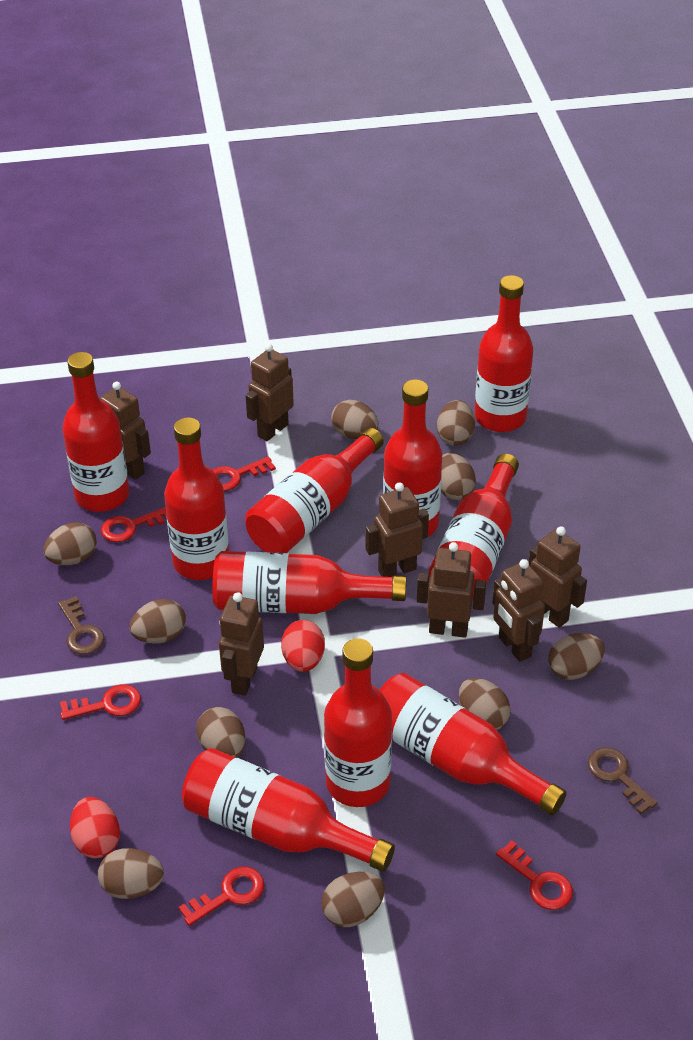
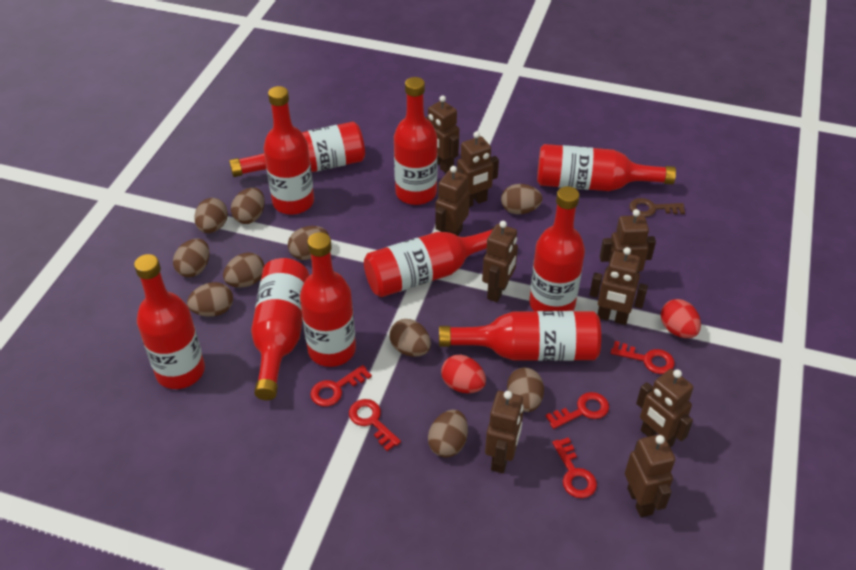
brown key: [58,596,104,654] [588,747,658,814] = 2 -> [629,198,685,217] = 1
brown robot: [100,381,151,480] [219,592,264,696] [246,343,294,441] [365,482,429,577] [417,542,486,638] [492,559,545,662] [529,526,587,628] = 7 -> [425,95,459,173] [435,166,470,236] [456,131,499,207] [482,221,518,302] [485,391,524,473] [590,247,648,325] [600,209,656,273] [625,434,675,517] [636,369,693,447] = 9

